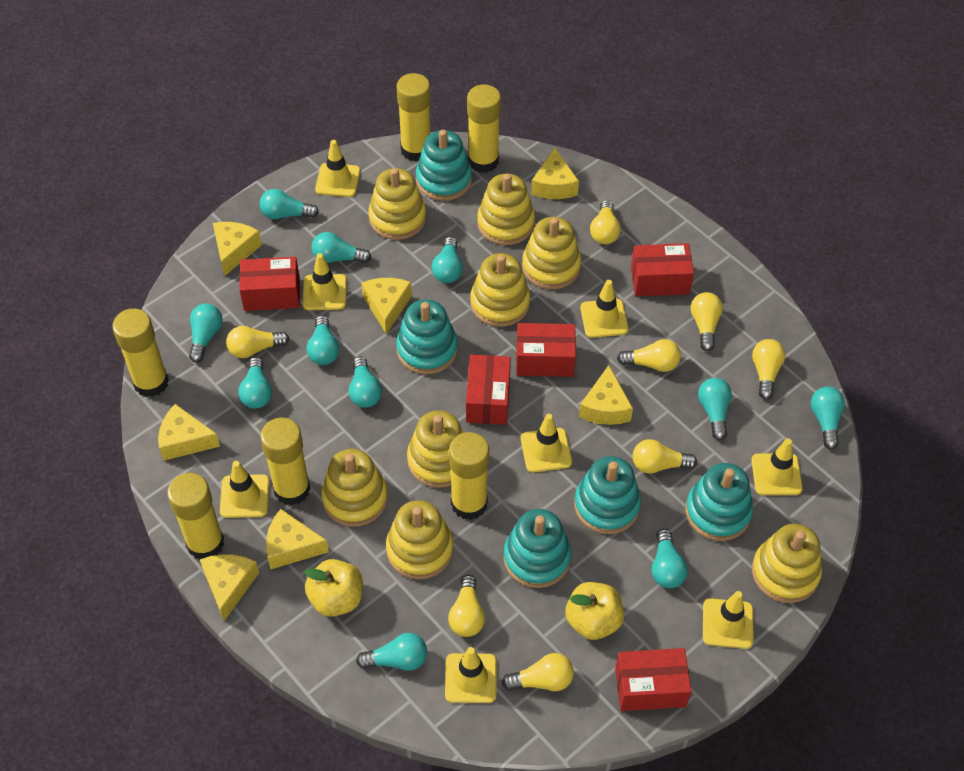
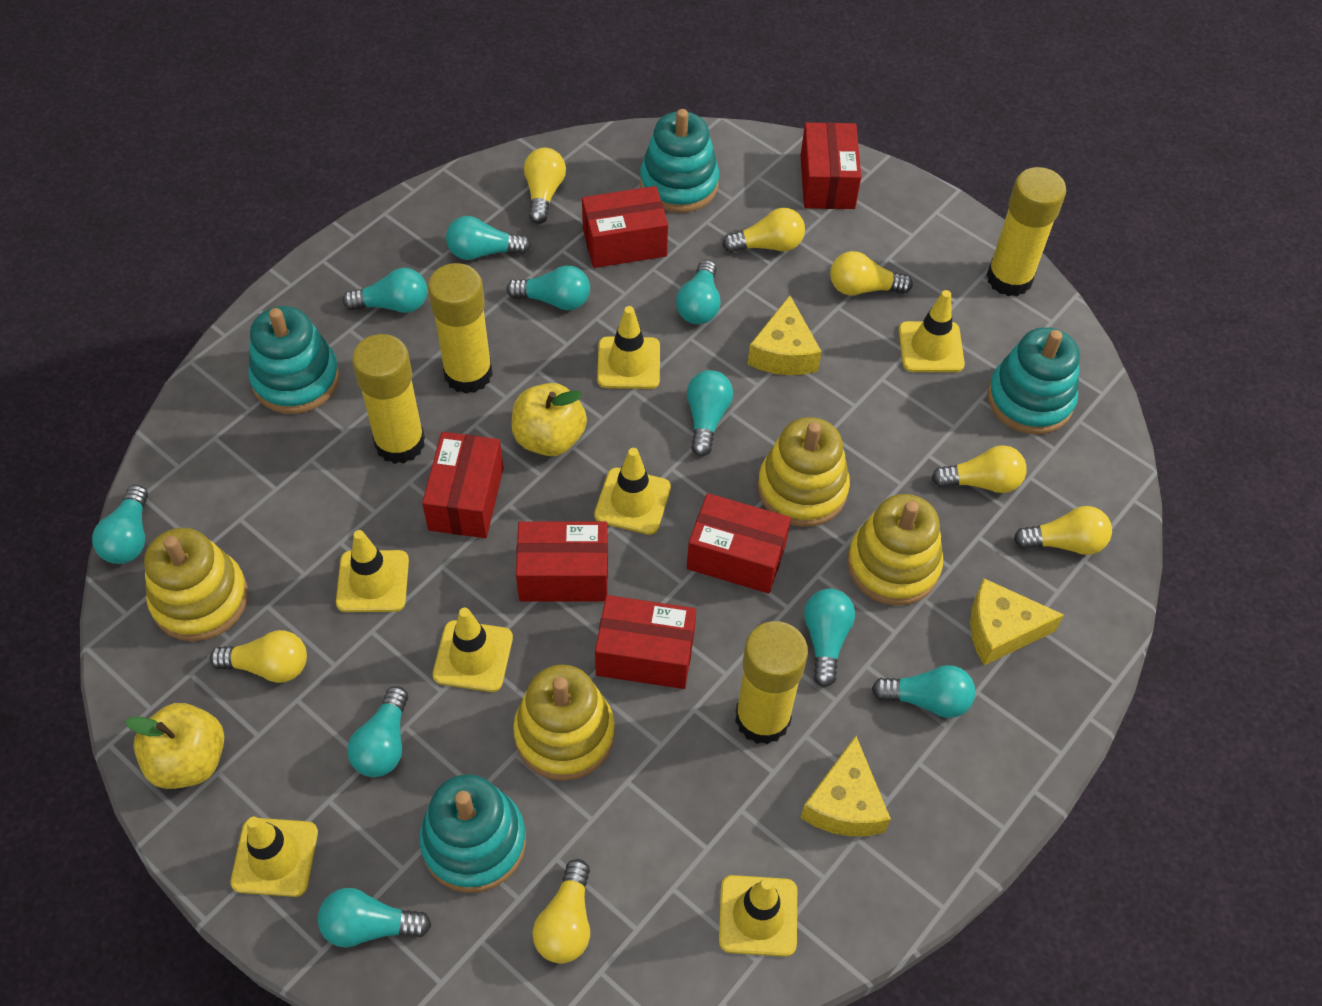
red box: [239,257,300,311] [466,354,511,425] [516,323,576,377] [615,648,691,711] [631,243,694,296] = 5 -> [422,432,504,538] [516,521,608,601] [582,186,668,268] [595,595,696,689] [687,493,791,594] [801,122,861,209] = 6
turquoise light bulb: [189,304,223,363] [238,357,272,409] [260,189,319,219] [307,315,339,365] [311,232,371,263] [349,357,382,408] [356,633,427,671] [432,237,463,283] [651,529,688,588] [698,378,732,440] [811,387,845,450] = 11 -> [92,485,148,564] [318,888,431,948] [343,268,427,313] [347,686,408,777] [446,216,531,260] [506,266,590,310] [676,260,720,324] [687,370,733,456] [804,589,855,687] [872,665,976,718] = 10
turquoise stacking toy: [396,300,458,374] [416,130,472,201] [503,509,571,588] [574,456,641,534] [685,463,753,541] = 5 -> [248,306,340,414] [419,774,526,893] [640,109,719,213] [987,327,1080,434] = 4
yellow cheese: [158,404,220,461] [200,554,259,621] [213,222,262,277] [266,509,329,569] [361,278,412,334] [531,148,579,199] [579,365,633,425] = 7 -> [748,295,822,375] [801,736,891,836] [970,578,1064,665] = 3
yellow glue stick: [112,309,169,397] [167,473,224,559] [260,418,311,505] [396,73,431,161] [449,432,489,520] [467,85,501,173] = 6 -> [352,334,425,464] [428,263,493,394] [735,621,808,745] [986,167,1066,296] = 4
yellow light bulb: [226,326,289,358] [448,575,485,637] [502,653,574,691] [590,200,621,244] [617,339,681,372] [632,439,697,474] [691,292,723,351] [752,339,785,400] = 8 -> [210,630,307,683] [524,148,566,224] [532,859,590,963] [722,208,805,253] [830,251,913,296] [932,445,1027,493] [1014,506,1112,555] = 7
yellow stacking toy: [321,449,388,527] [368,168,426,240] [386,500,453,579] [407,410,464,488] [470,253,530,327] [477,174,535,245] [522,217,581,289] [752,524,822,603] = 8 -> [144,528,248,641] [513,665,615,781] [758,417,850,527] [847,494,943,606] = 4
yellow traffic cone: [220,461,269,518] [303,253,347,310] [315,140,360,197] [445,647,497,703] [521,414,572,472] [580,280,629,338] [703,591,753,649] [751,438,803,495] = 8 -> [231,817,318,897] [336,530,409,612] [433,608,513,692] [594,448,671,535] [597,306,660,389] [719,875,797,957] [899,290,965,372] = 7

